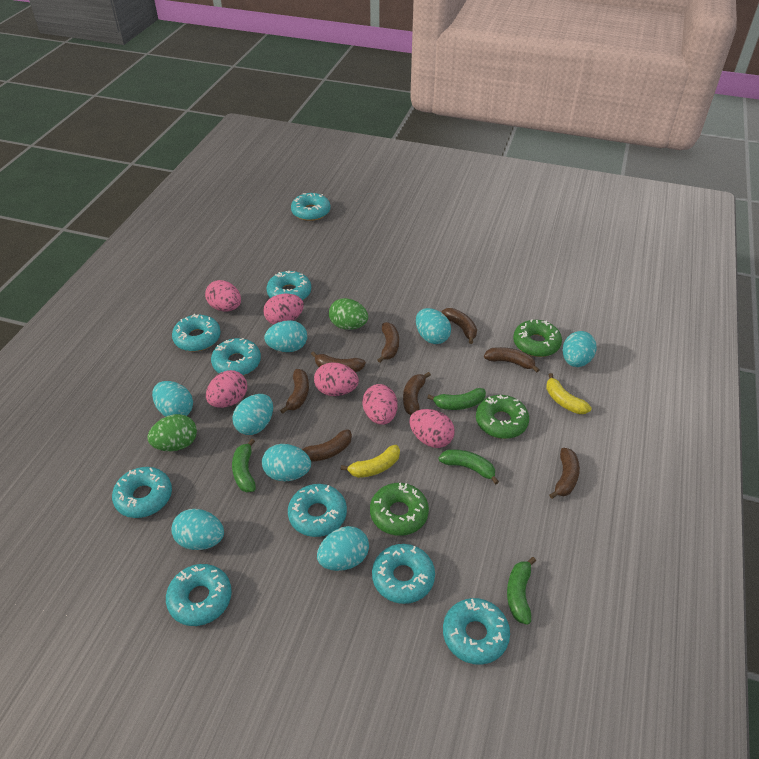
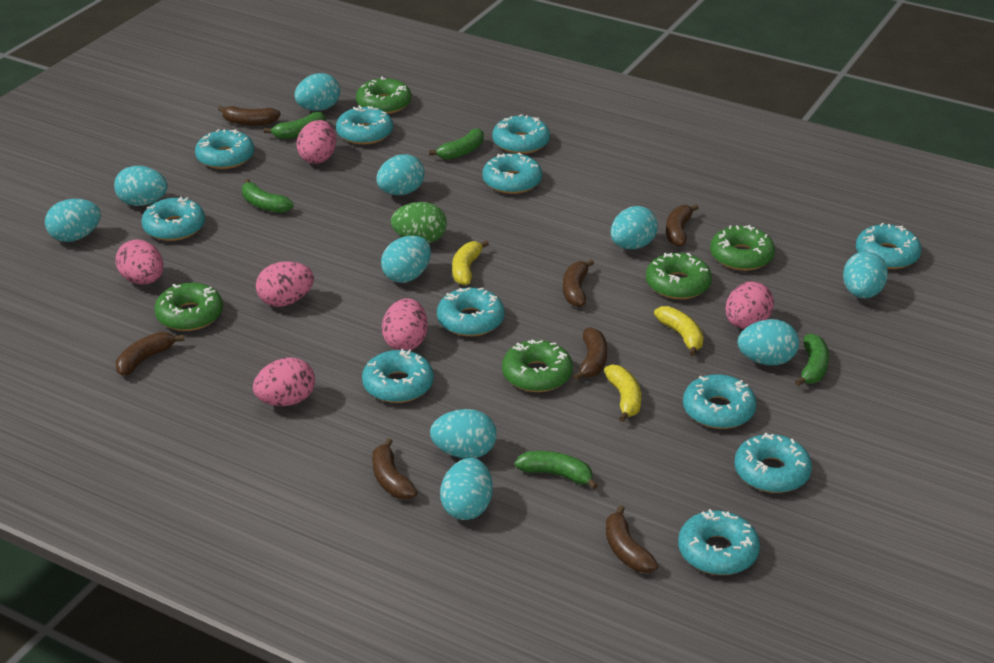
brown banana: [280,369,309,414] [302,429,352,462] [311,351,366,372] [377,322,399,363] [403,372,431,415] [441,308,477,344] [484,347,539,372] [549,448,580,499] = 8 -> [116,332,184,376] [218,106,281,125] [372,438,417,499] [563,259,594,307] [573,327,607,381] [606,505,658,573] [666,204,699,247] = 7
green banana: [232,439,256,492] [427,388,486,410] [439,449,499,485] [507,557,536,625] = 4 -> [242,179,293,213] [264,112,325,139] [429,128,484,160] [515,451,598,490] [795,333,829,386] = 5
green donut: [370,483,429,536] [476,395,529,439] [513,319,562,357] = 3 -> [154,283,223,331] [356,76,411,114] [502,339,573,392] [646,253,712,299] [710,225,775,271] = 5
green egg: [147,414,197,451] [329,298,368,330] = 2 -> [391,202,447,243] = 1
turquoise donut: [112,467,172,518] [166,564,232,626] [172,314,221,351] [211,338,261,375] [266,271,311,300] [288,484,347,537] [291,193,330,221] [372,544,435,604] [443,598,510,665] = 9 -> [141,197,205,241] [195,129,254,169] [336,105,393,145] [362,349,434,403] [437,287,504,336] [482,153,542,194] [492,114,550,154] [678,509,760,575] [683,374,757,429] [734,433,812,493] [856,223,922,269] = 11
turquoise egg: [152,381,193,417] [171,509,224,550] [232,394,273,435] [262,444,311,481] [264,320,307,352] [317,526,369,571] [416,308,451,344] [562,331,597,367] = 8 -> [45,199,101,242] [114,166,168,206] [294,73,340,111] [376,154,425,195] [381,236,431,283] [430,409,497,458] [440,458,493,520] [610,206,658,249] [738,319,799,365] [843,251,888,298] = 10
yellow banana: [341,445,400,478] [546,373,592,414] = 2 -> [452,240,489,285] [604,364,641,422] [654,306,704,356] = 3

